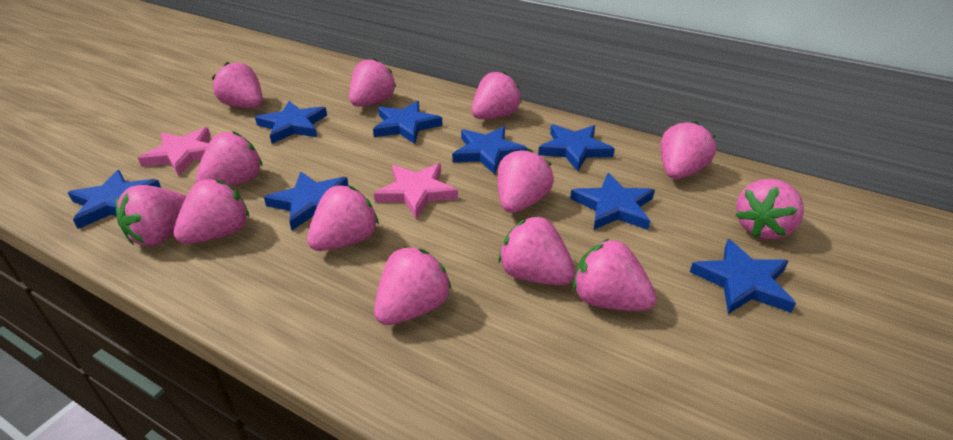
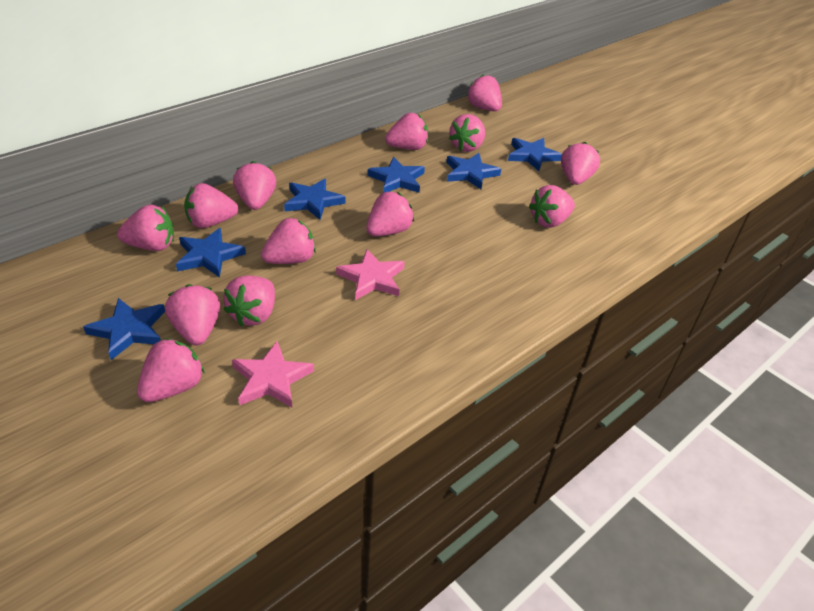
blue star: [68,170,161,229] [255,101,327,144] [264,172,348,230] [373,101,442,144] [452,126,528,175] [538,124,615,171] [570,173,655,230] [690,239,796,314] = 8 -> [83,298,165,360] [176,228,246,278] [284,179,346,220] [367,157,425,193] [446,153,501,189] [508,138,562,171] = 6

